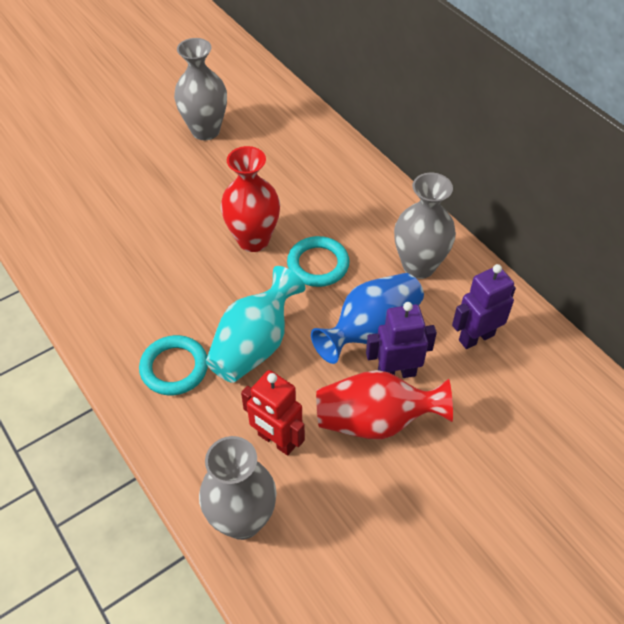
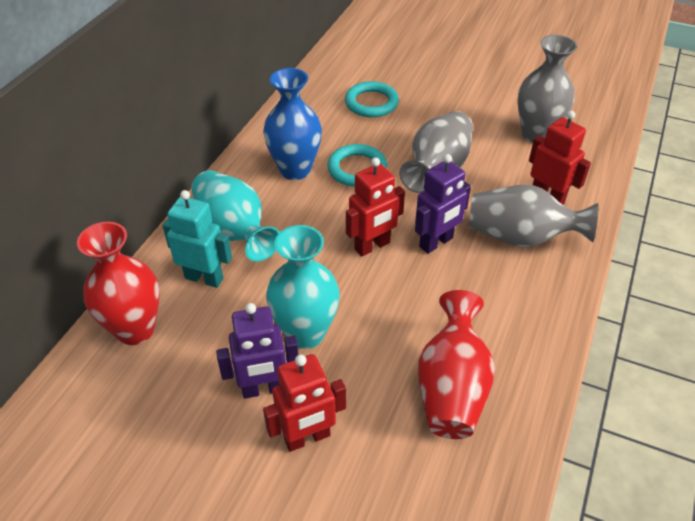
red robot: [241,370,305,456] = 1 -> [263,354,346,452] [346,158,405,257] [529,111,591,205] = 3
turquoise robot: none = 0 -> [162,190,232,288] = 1
turquoise vase: [206,266,306,383] = 1 -> [191,170,280,262] [266,225,340,349] = 2

